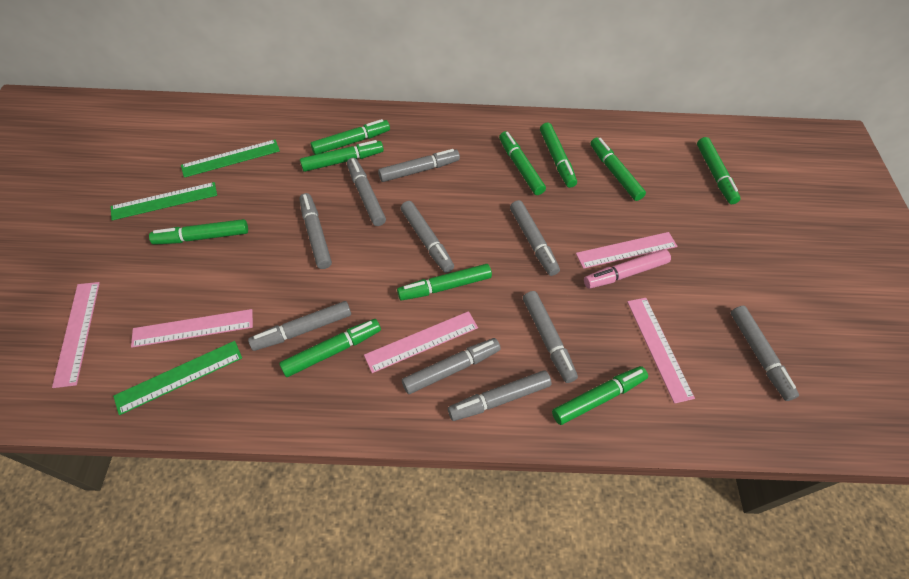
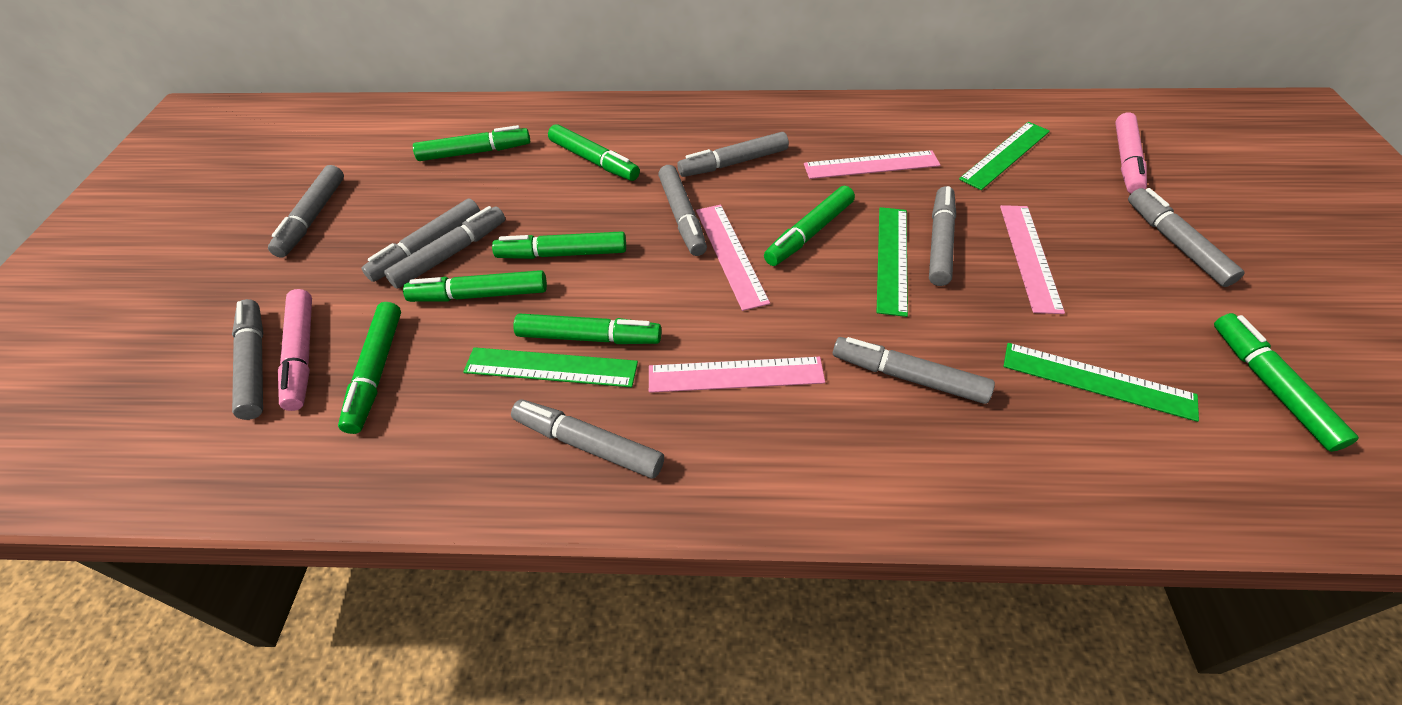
green marker: [149,219,248,245] [279,319,381,377] [300,140,384,172] [311,119,390,155] [397,264,492,300] [499,131,546,195] [540,123,577,188] [552,366,648,425] [590,137,646,201] [697,137,741,204] = 10 -> [338,302,401,434] [403,270,547,302] [413,125,530,161] [492,231,626,259] [513,313,661,344] [548,124,640,181] [764,186,855,266] [1214,313,1359,452] = 8
green ruler: [111,182,217,220] [113,341,242,415] [181,140,280,178] = 3 -> [463,347,638,387] [877,207,908,317] [959,122,1050,190] [1003,343,1199,422] = 4
pink marker: [584,249,671,289] = 1 -> [278,289,312,411] [1115,112,1147,194] = 2
pink ruler: [52,282,100,388] [131,309,253,348] [364,311,478,373] [576,232,678,269] [627,298,695,404] = 5 -> [649,357,825,393] [696,205,770,311] [804,150,940,179] [1000,205,1065,314] = 4

